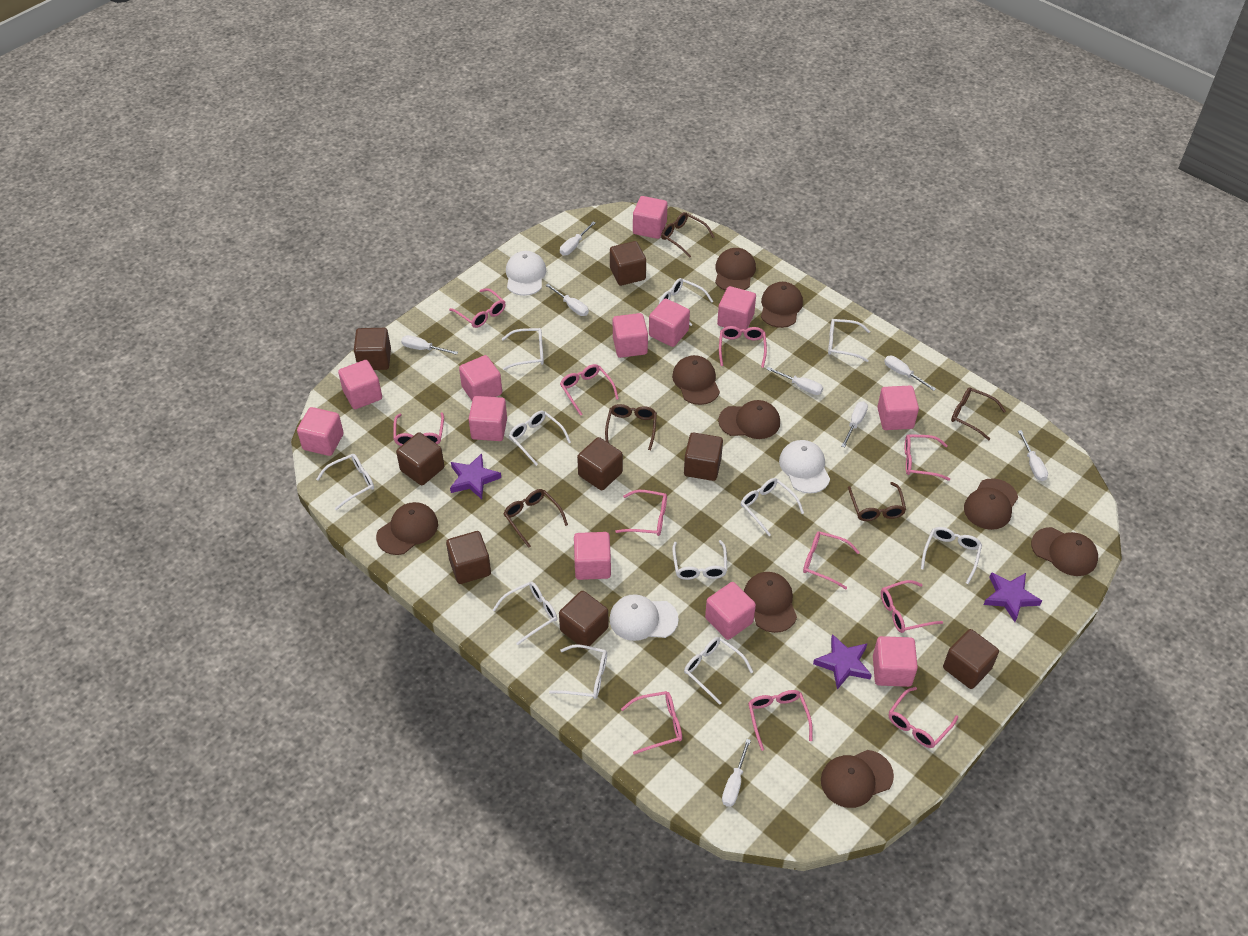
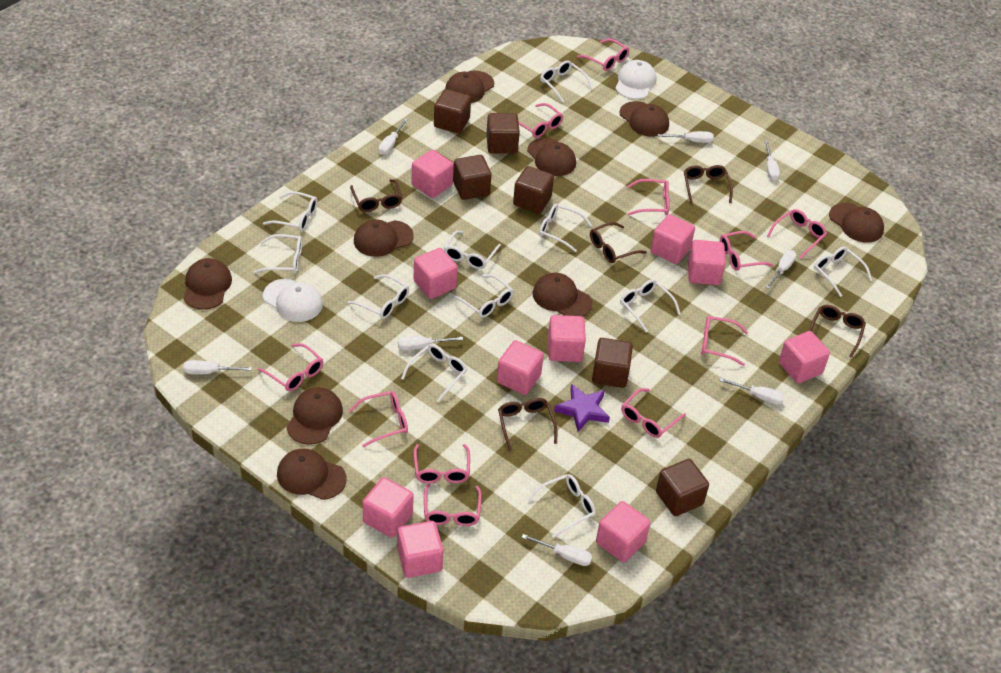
brown cube: [354,328,391,370] [396,432,444,486] [446,531,491,584] [559,591,609,649] [577,437,623,491] [610,241,646,286] [684,433,723,481] [943,629,999,689] = 8 -> [434,89,471,134] [453,155,492,200] [486,113,520,154] [513,166,554,214] [592,338,633,388] [656,459,709,516] = 6
pink cube: [297,407,344,456] [338,360,382,409] [459,355,502,400] [469,396,507,441] [574,532,611,580] [613,313,648,358] [633,196,667,239] [649,299,690,347] [705,582,756,640] [717,286,756,333] [873,636,918,687] [877,386,919,430] = 12 -> [363,477,414,538] [397,521,444,578] [412,150,454,198] [414,248,458,299] [497,340,544,395] [548,315,586,362] [596,501,651,563] [651,214,695,264] [688,240,726,285] [779,331,830,383] = 10
purple star: [450,453,501,499] [813,634,872,689] [984,572,1042,622] = 3 -> [554,384,610,432] = 1
white cap: [506,251,546,296] [609,594,679,641] [779,440,830,494] = 3 -> [263,279,323,322] [615,60,657,99] = 2

